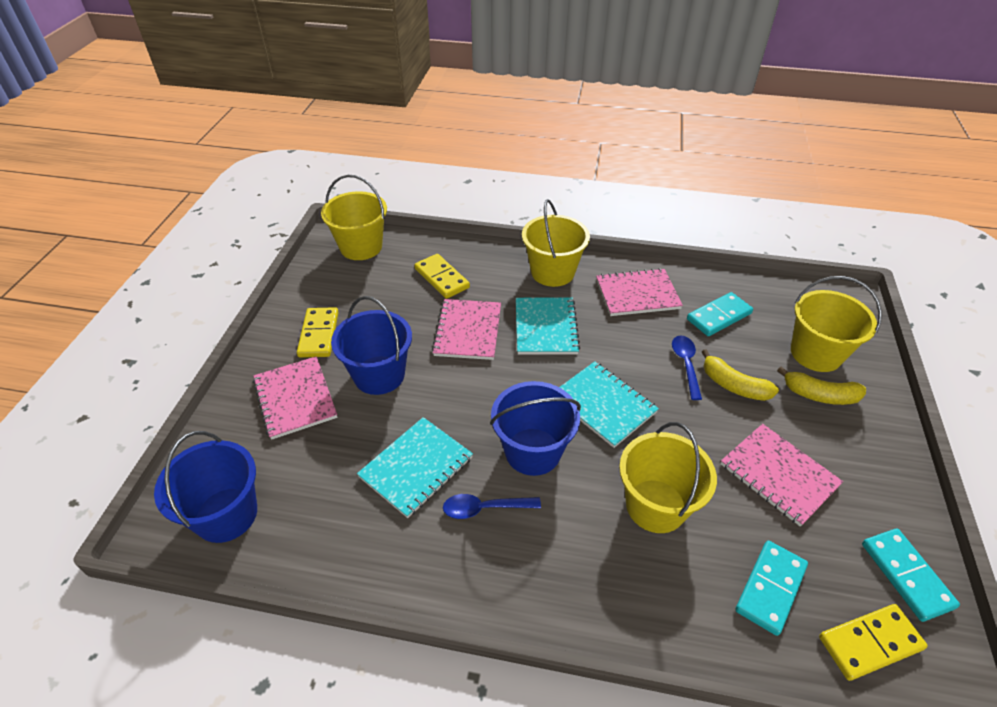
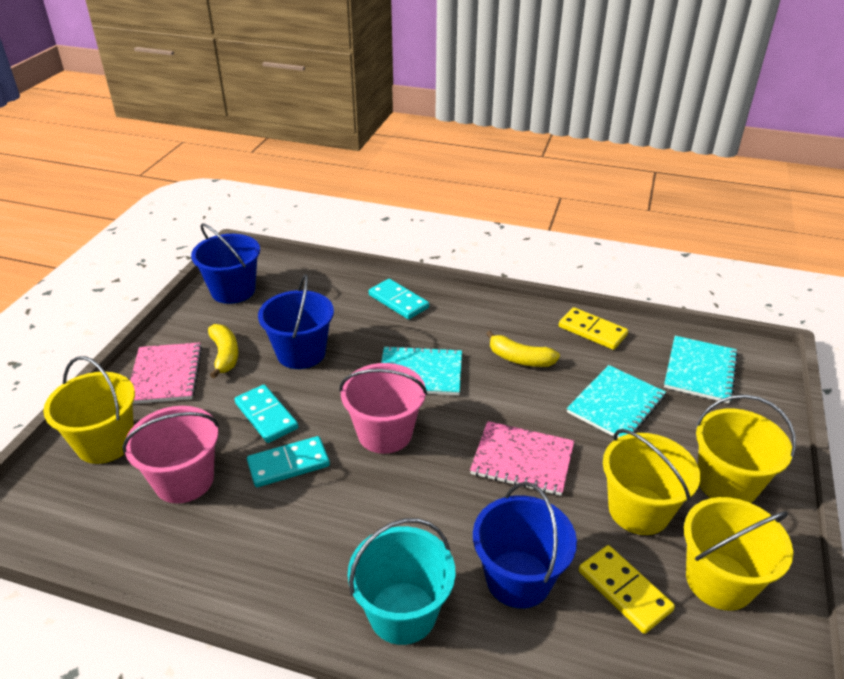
blue spoon: [443,494,541,519] [672,335,702,400] = 2 -> none = 0
pink bucket: none = 0 -> [122,406,219,503] [340,363,427,454] = 2
pink notebook: [253,356,337,440] [432,299,501,360] [596,268,683,316] [721,424,843,527] = 4 -> [130,342,202,404] [470,421,574,496] = 2
turquoise bucket: none = 0 -> [348,518,456,645] = 1
yellow domino: [297,307,339,358] [414,254,470,299] [819,604,928,681] = 3 -> [559,307,628,350] [579,545,675,634] = 2

